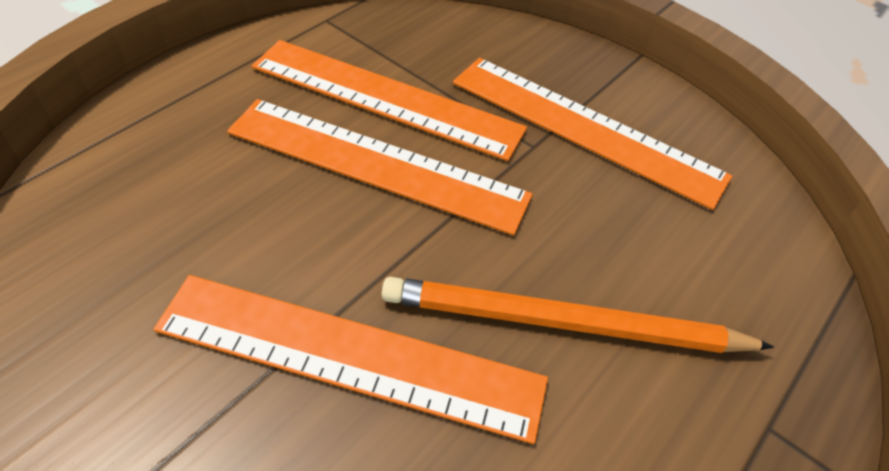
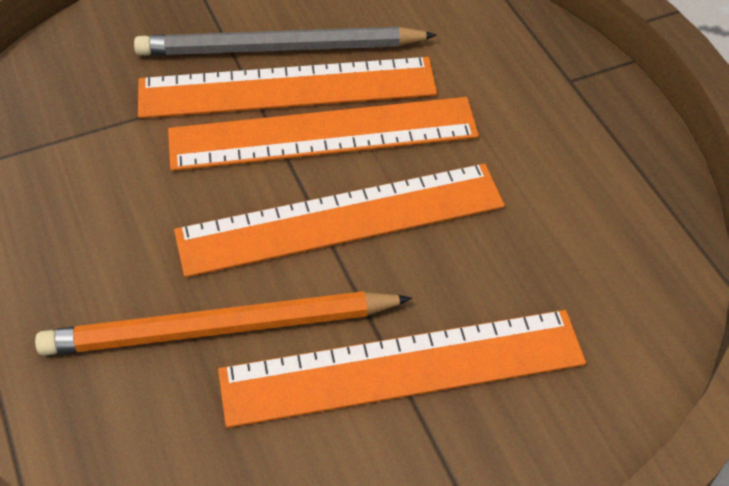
grey pencil: none = 0 -> [134,27,437,56] = 1

